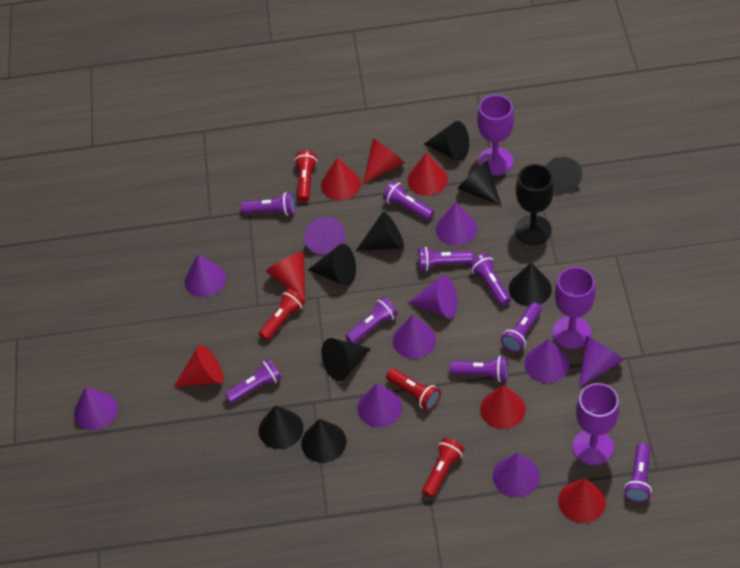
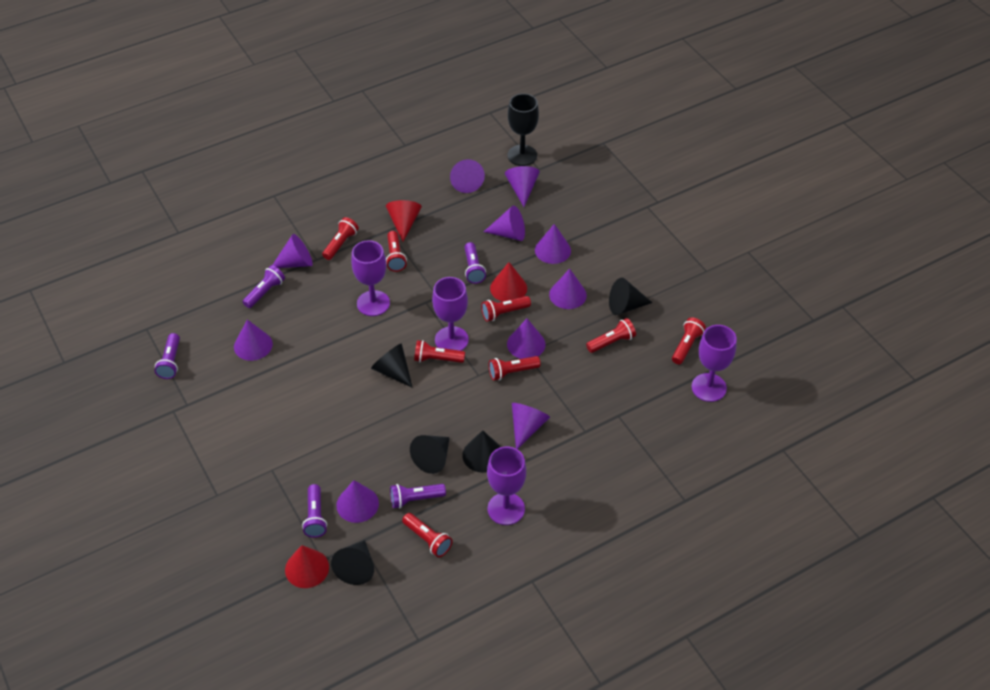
black cone: [259,405,303,449] [301,419,347,463] [308,244,356,286] [321,338,371,381] [356,212,404,251] [424,121,469,161] [457,161,501,206] [509,263,552,306] [545,157,582,195] = 9 -> [331,540,374,585] [371,343,413,388] [410,435,450,474] [462,430,501,473] [609,278,652,315] = 5
purple flashlight: [225,359,282,403] [241,192,295,216] [345,297,398,344] [383,181,434,221] [418,247,473,271] [450,356,508,382] [470,254,511,306] [501,302,542,352] [624,443,652,503] = 9 -> [154,333,180,379] [243,265,285,308] [302,484,327,538] [390,484,446,508] [464,242,486,284] = 5
purple goblet: [477,95,514,175] [552,267,596,349] [573,383,619,465] = 3 -> [351,240,390,316] [432,277,469,351] [487,447,526,525] [692,325,737,402] = 4
red cone: [174,345,224,387] [266,252,305,301] [321,157,361,200] [363,138,405,184] [408,153,448,196] [480,385,526,429] [558,478,606,523] = 7 -> [285,545,329,588] [386,200,422,242] [490,262,527,302] = 3
red flashlight: [259,289,305,341] [294,151,317,202] [386,368,441,411] [422,438,464,498] = 4 -> [322,217,359,260] [386,231,407,272] [402,513,452,557] [414,340,465,363] [481,296,531,322] [489,356,541,381] [586,318,636,353] [672,318,706,364] = 8

